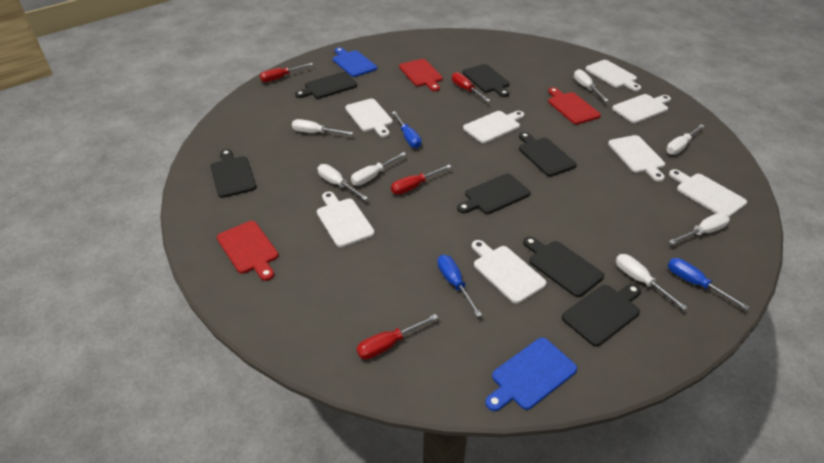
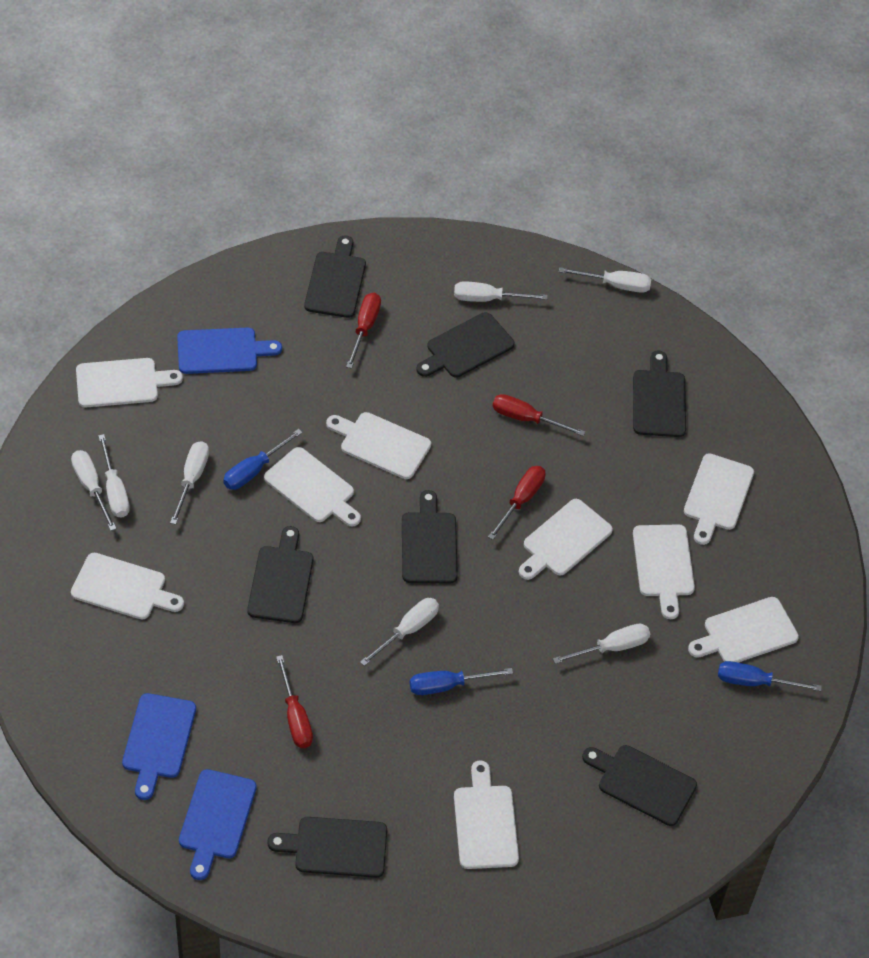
blue cutting board: [333,47,377,77] [485,338,577,411] = 2 -> [122,693,196,800] [177,327,282,374] [179,769,257,880] = 3
red cutting board: [217,221,279,281] [399,59,443,91] [548,87,601,124] = 3 -> none = 0
white cutting board: [317,191,375,247] [345,99,393,137] [463,111,524,143] [472,240,547,304] [586,60,641,91] [608,135,665,182] [612,94,671,123] [669,169,747,217] = 8 -> [71,553,184,620] [76,358,183,407] [264,447,361,527] [326,412,431,479] [454,760,519,869] [519,499,613,580] [633,524,695,619] [684,453,754,545] [688,597,799,663] = 9

